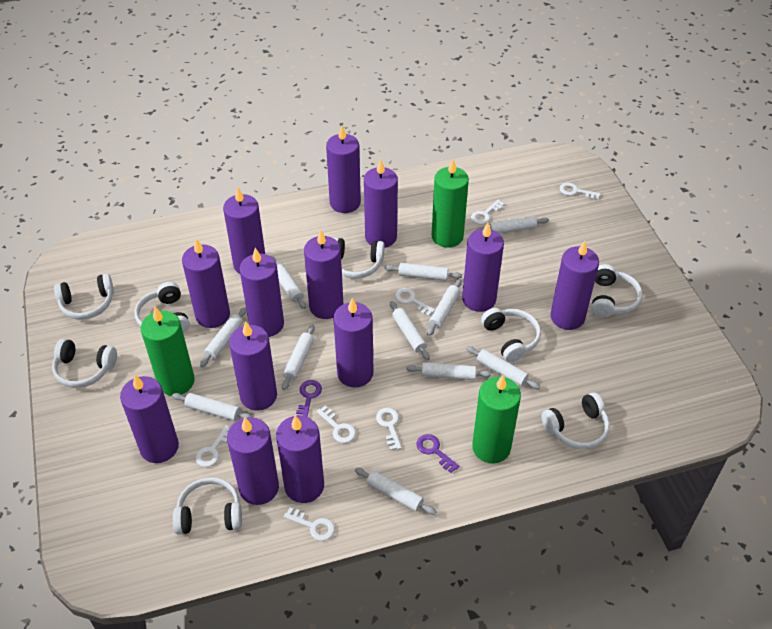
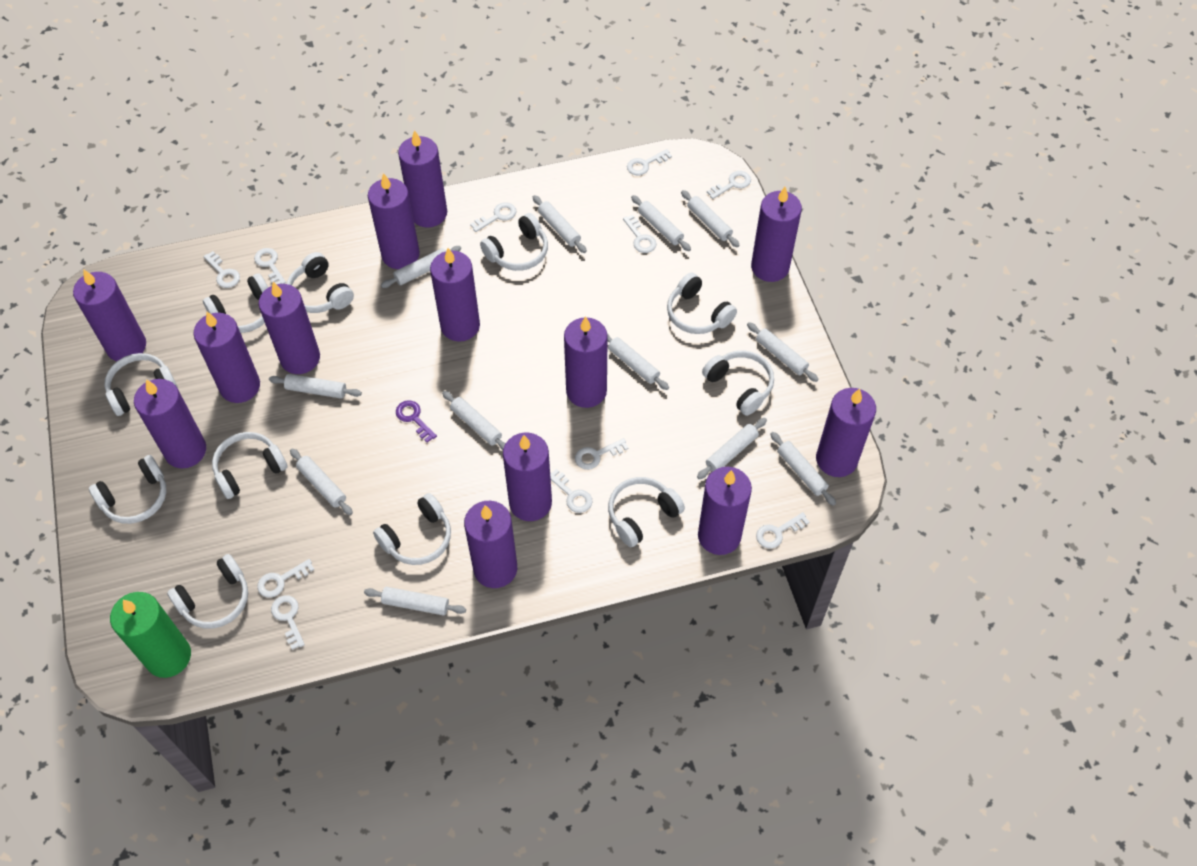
green candle: [141,307,195,396] [432,159,469,248] [472,375,521,463] = 3 -> [110,592,191,678] = 1
purple key: [296,380,322,417] [416,434,459,473] = 2 -> [396,400,437,443] = 1
white headphones: [52,339,117,388] [54,273,114,320] [134,282,190,333] [173,477,242,535] [334,238,385,279] [481,308,541,362] [541,392,610,449] [591,264,642,317] = 8 -> [89,455,166,524] [104,353,178,416] [167,554,248,629] [203,273,268,333] [212,432,288,499] [286,252,354,313] [373,493,451,565] [480,213,548,271] [608,477,685,547] [667,272,737,334] [702,350,774,416] = 11
white key: [195,425,230,467] [284,507,335,541] [316,406,356,443] [376,408,402,450] [395,288,435,316] [471,200,504,225] [560,182,601,200] = 7 -> [204,251,240,288] [254,248,286,284] [257,559,315,598] [271,595,305,650] [470,202,517,232] [550,469,592,513] [575,438,629,470] [623,215,657,253] [627,149,672,176] [707,171,751,199] [756,512,809,548] = 11
white rolling pin: [172,393,253,421] [200,307,247,367] [271,256,306,309] [282,324,315,390] [355,468,436,515] [385,263,462,281] [390,301,430,360] [406,362,492,380] [427,279,462,336] [466,346,540,389] [477,216,549,234] = 11 -> [269,374,362,399] [290,448,353,515] [364,587,466,615] [381,246,461,288] [442,391,506,450] [533,195,587,253] [607,333,669,390] [631,195,691,251] [681,190,740,247] [697,418,767,479] [747,322,819,382] [770,432,836,506] = 12

